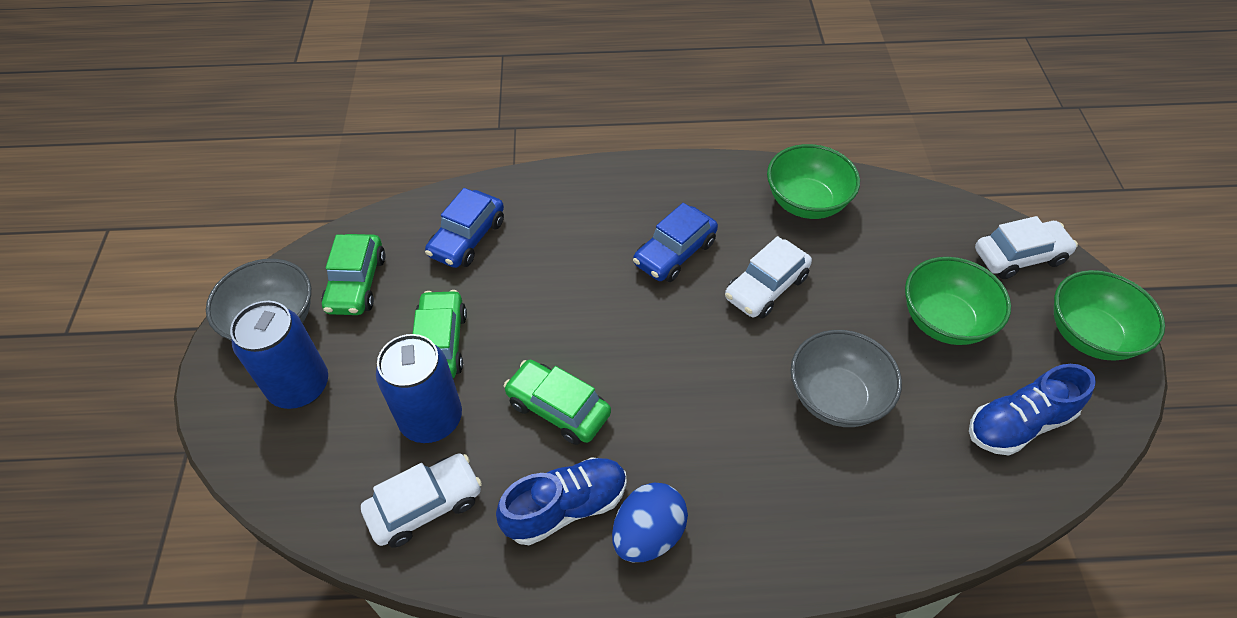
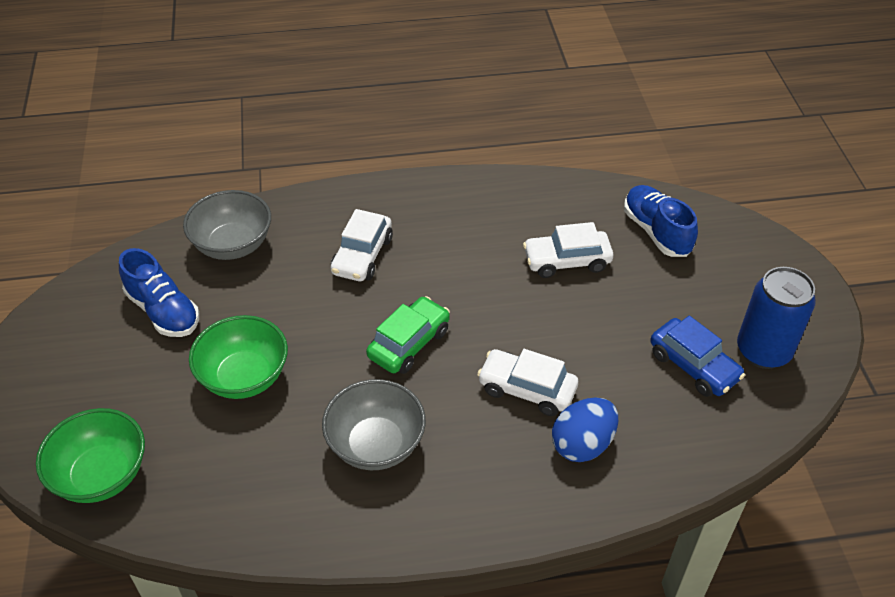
blue can: [230,301,328,409] [376,334,462,443] = 2 -> [737,267,816,369] = 1
blue car: [425,188,504,268] [633,203,718,282] = 2 -> [650,315,745,397] = 1
green bowl: [767,144,860,219] [905,257,1011,345] [1054,270,1165,361] = 3 -> [36,408,145,503] [189,315,288,399] = 2
green car: [321,234,385,315] [413,290,467,378] [504,360,611,445] = 3 -> [366,296,450,374] = 1

